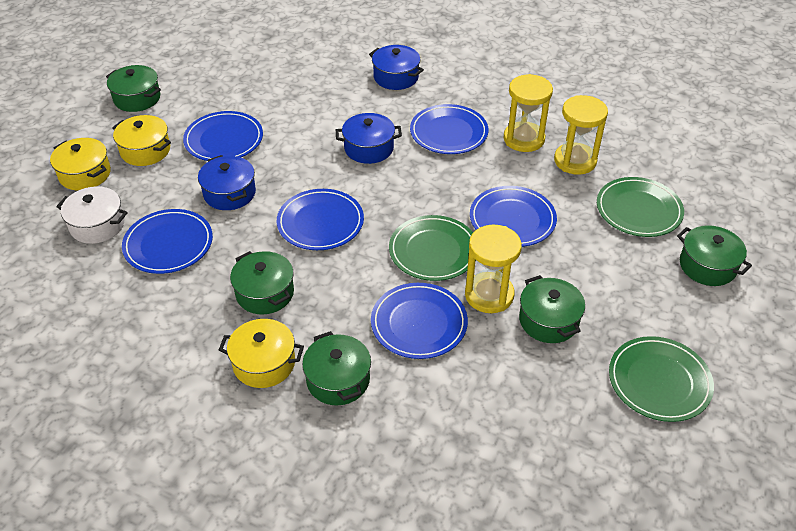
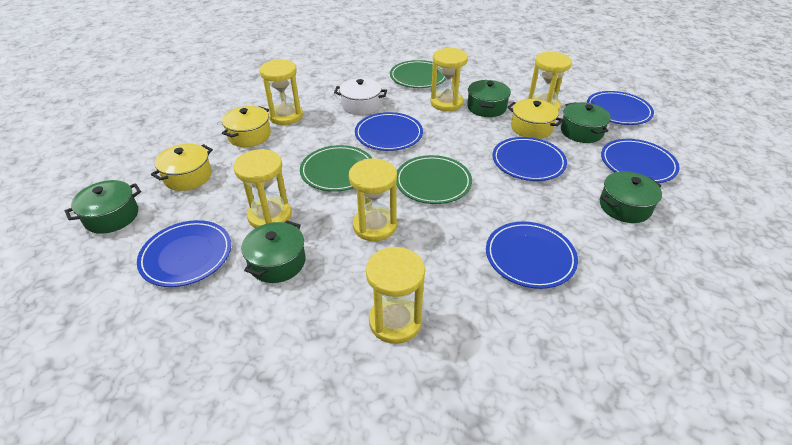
blue pot: [198,155,256,210] [336,113,402,164] [369,45,424,90] = 3 -> none = 0
yellow hourglass: [465,225,522,313] [503,74,553,152] [554,95,608,175] = 3 -> [233,149,292,228] [259,59,303,125] [349,159,397,241] [366,247,425,344] [430,48,468,111] [528,52,572,112] = 6

